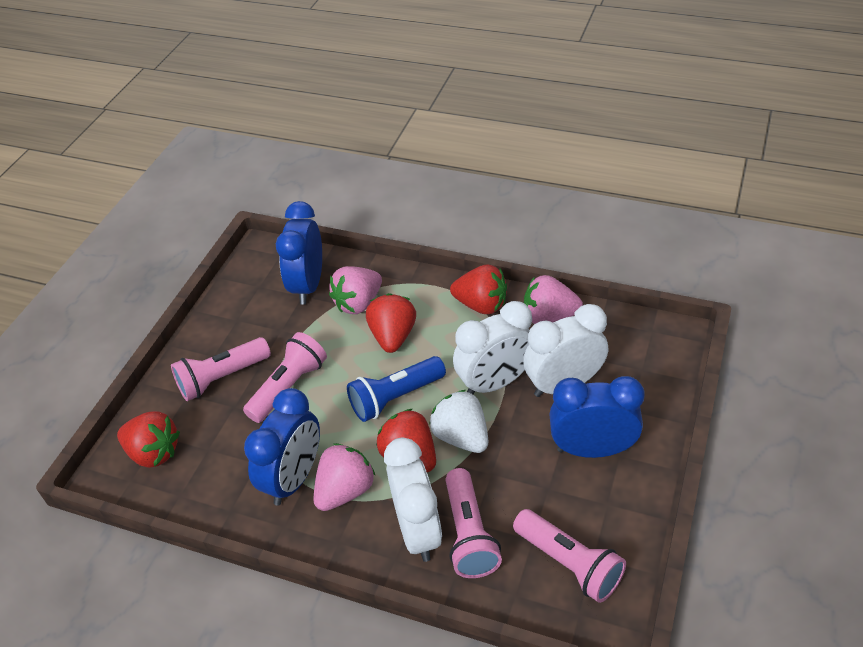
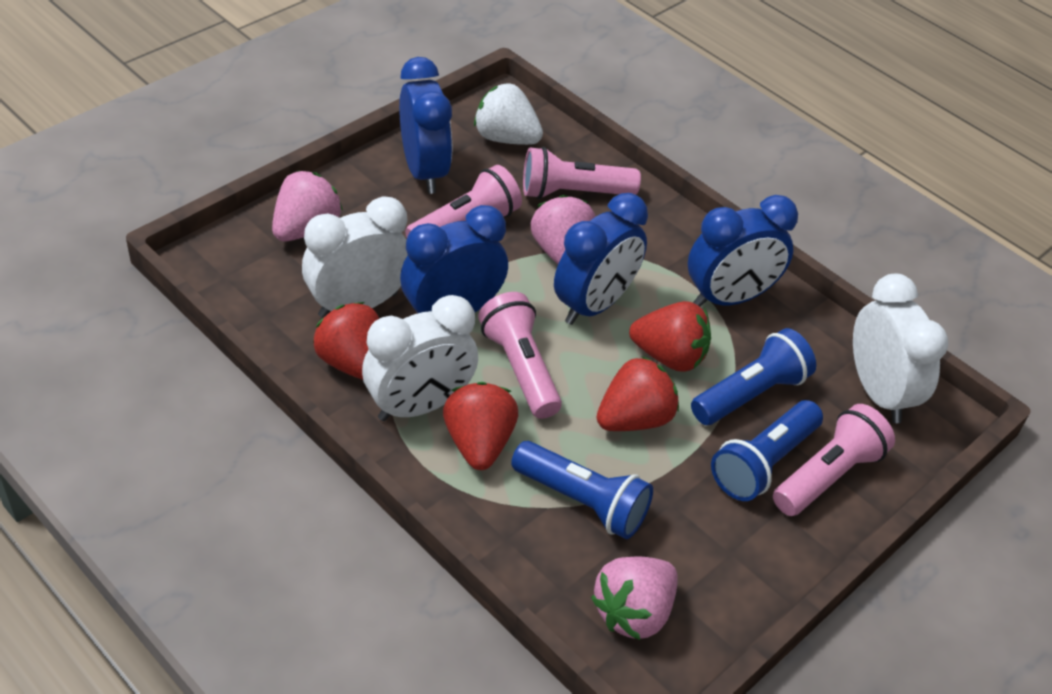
blue clock: [244,388,320,506] [276,201,322,305] [549,376,645,458] = 3 -> [399,57,452,194] [400,205,508,313] [554,193,648,325] [688,195,798,307] = 4
blue flashlight: [347,356,446,422] = 1 -> [511,441,653,539] [691,328,816,425] [711,400,823,501] = 3

